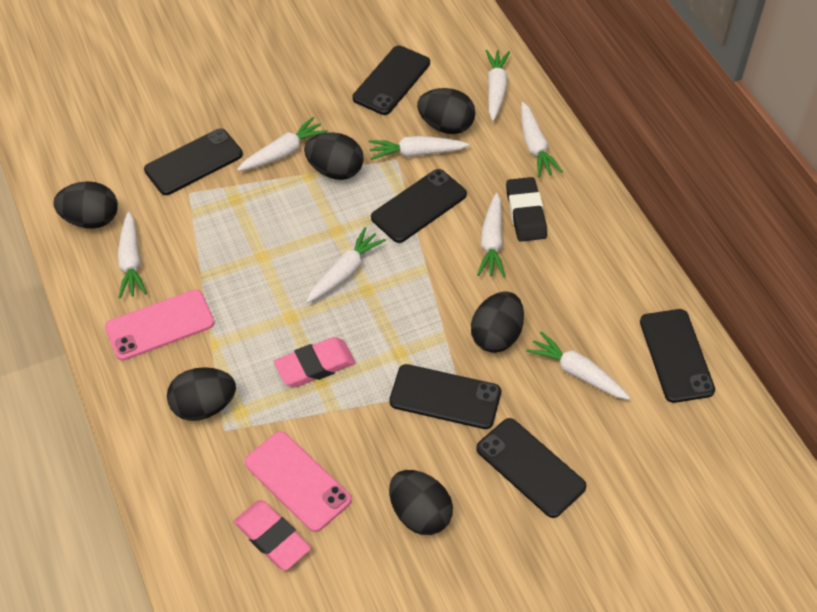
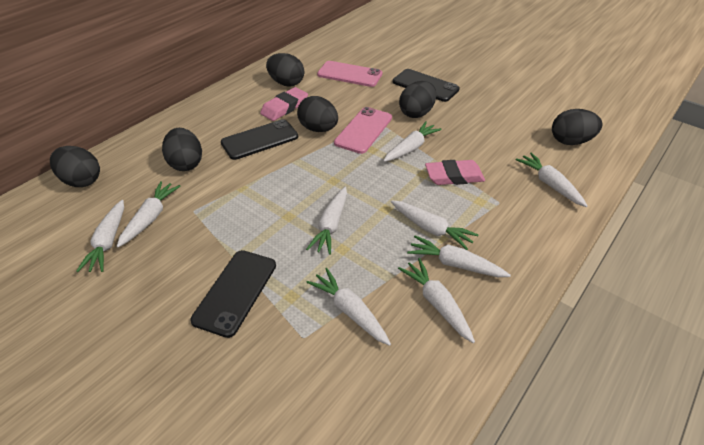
black eraser: [506,177,547,242] = 1 -> none = 0
black phone: [144,128,243,195] [352,46,430,115] [371,169,467,243] [389,364,501,429] [476,418,586,518] [640,309,715,403] = 6 -> [190,250,276,338] [221,119,298,160] [393,69,460,102] = 3
white carrot: [118,211,147,298] [237,117,328,171] [306,227,386,303] [369,136,470,160] [477,193,505,277] [486,50,510,121] [521,102,563,178] [526,331,630,400] = 8 -> [76,200,124,272] [117,181,181,247] [306,187,347,255] [306,268,391,346] [383,121,442,162] [391,200,479,250] [398,258,475,343] [407,236,511,277] [516,153,588,207] = 9

